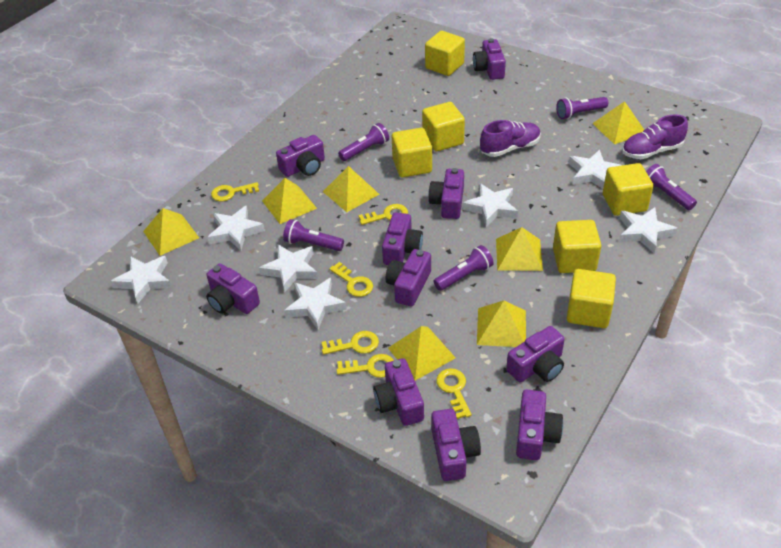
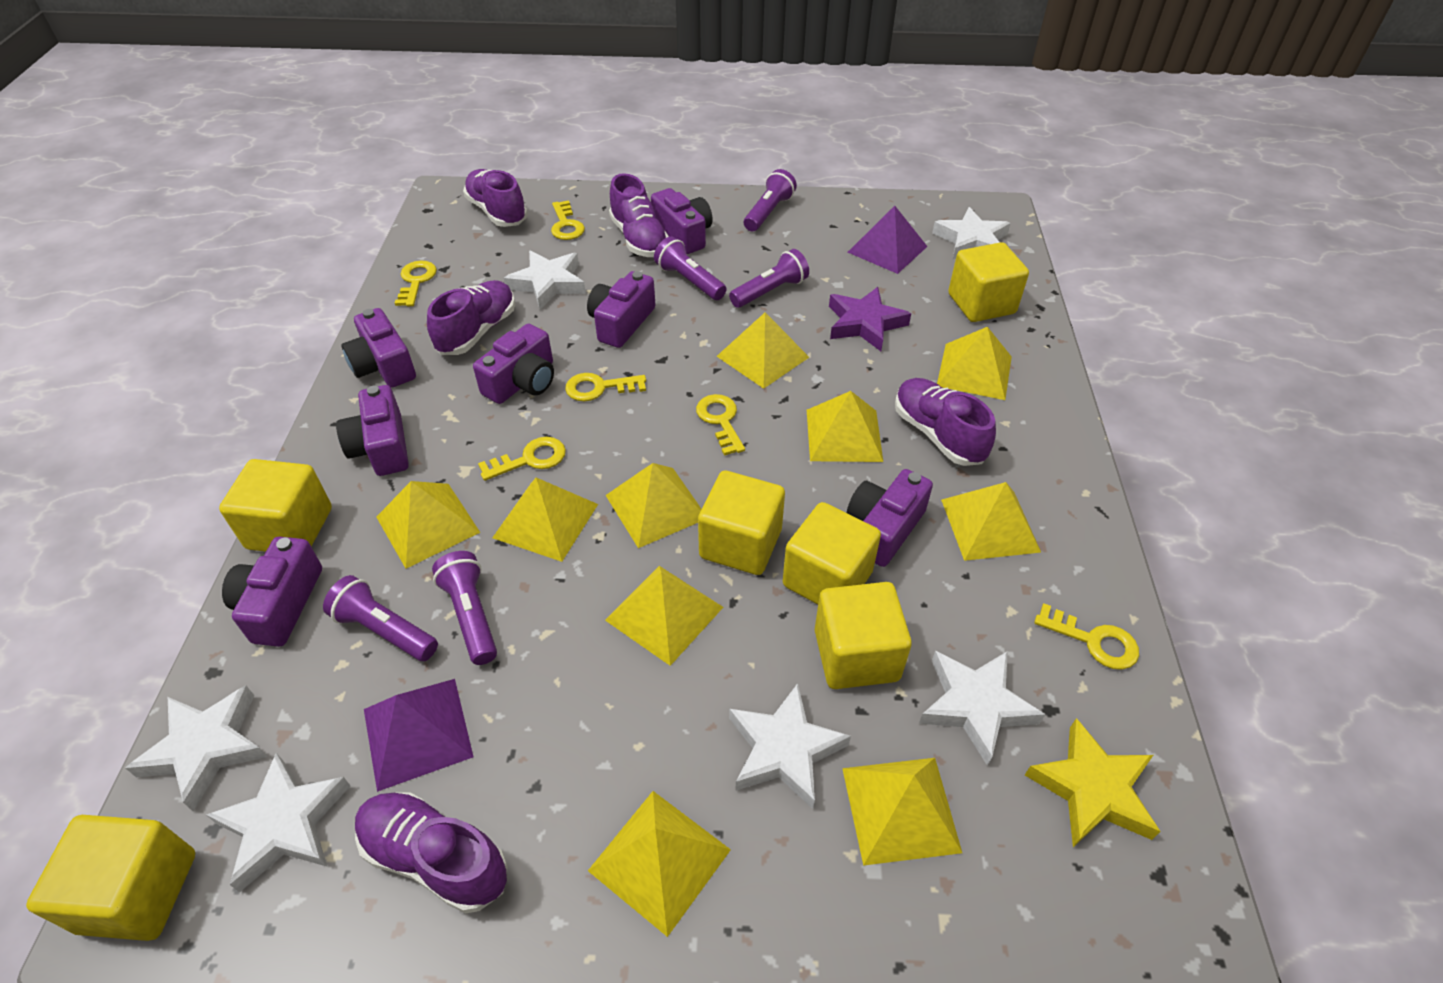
purple camera: [206,263,260,314] [276,135,325,177] [373,358,424,426] [382,212,423,265] [386,249,431,307] [428,168,464,219] [431,409,481,481] [473,38,506,80] [506,326,565,382] [516,390,563,460] = 10 -> [222,537,322,647] [336,385,409,476] [341,308,416,388] [473,324,554,404] [587,271,655,348] [651,188,713,254] [847,469,933,567] = 7
purple pyramid: none = 0 -> [364,679,473,792] [848,206,928,274] = 2
purple shoe: [480,120,541,157] [622,114,688,159] = 2 -> [355,792,507,914] [427,280,515,355] [463,169,528,227] [609,173,669,257] [895,378,996,466] = 5
purple star: none = 0 -> [829,287,911,351] = 1
white star: [111,256,172,304] [208,206,265,251] [259,244,318,292] [284,278,347,330] [463,183,518,227] [569,150,622,189] [619,207,678,253] = 7 -> [126,686,267,811] [206,753,350,892] [504,250,586,309] [729,683,851,809] [919,651,1045,766] [932,207,1011,259] = 6
yellow pyramid: [143,208,199,256] [262,178,317,224] [323,166,379,212] [388,326,456,380] [477,301,526,347] [496,227,543,271] [592,101,644,144] = 7 -> [376,481,481,569] [492,478,598,562] [588,791,731,937] [605,566,723,666] [606,463,702,548] [717,312,809,389] [807,391,883,462] [842,758,962,866] [937,327,1012,400] [941,482,1041,561] = 10
yellow star: none = 0 -> [1025,718,1161,847] = 1

